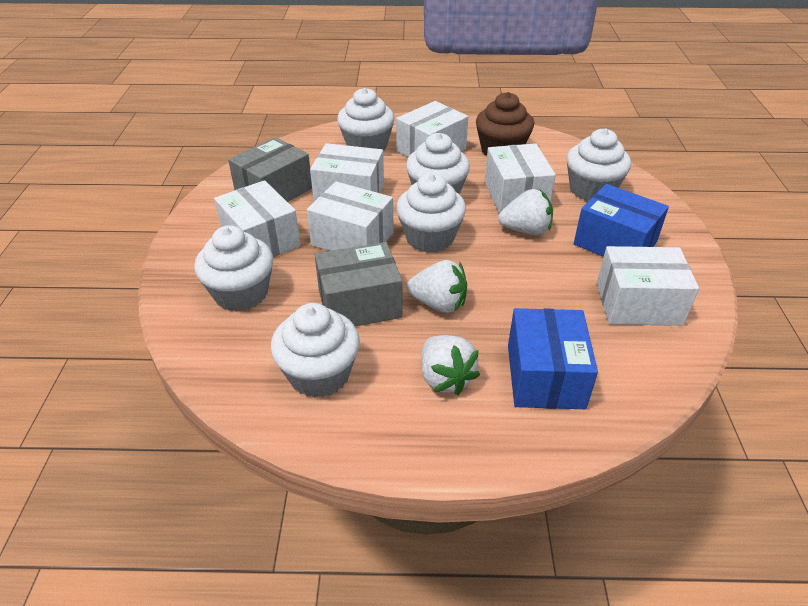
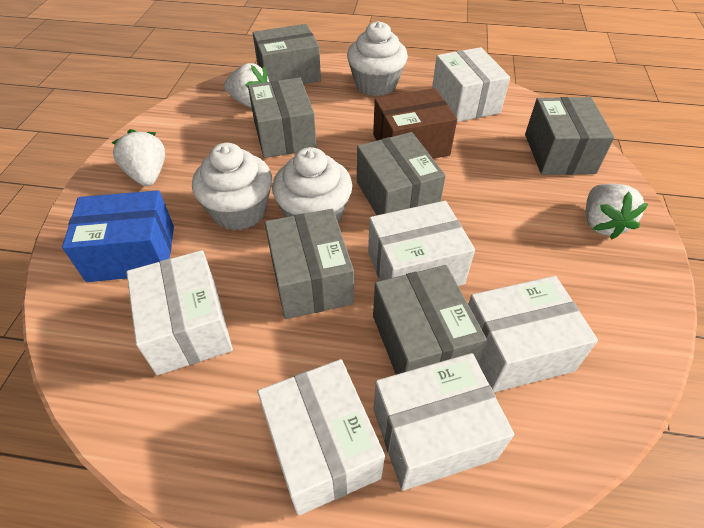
blue box: [508,308,598,409] [574,184,669,257] = 2 -> [62,190,174,282] = 1
brown box: none = 0 -> [373,88,457,159] = 1
brown cupcake: [476,92,534,155] = 1 -> none = 0
grey box: [228,137,312,202] [315,242,402,326] = 2 -> [248,77,317,158] [253,24,321,84] [265,209,354,319] [357,132,446,215] [373,265,487,374] [525,97,614,175] = 6
white cupcake: [194,225,273,311] [271,303,360,398] [337,88,395,151] [396,173,466,253] [406,133,470,194] [566,129,631,201] = 6 -> [192,143,272,230] [272,147,352,223] [347,21,408,96] = 3

